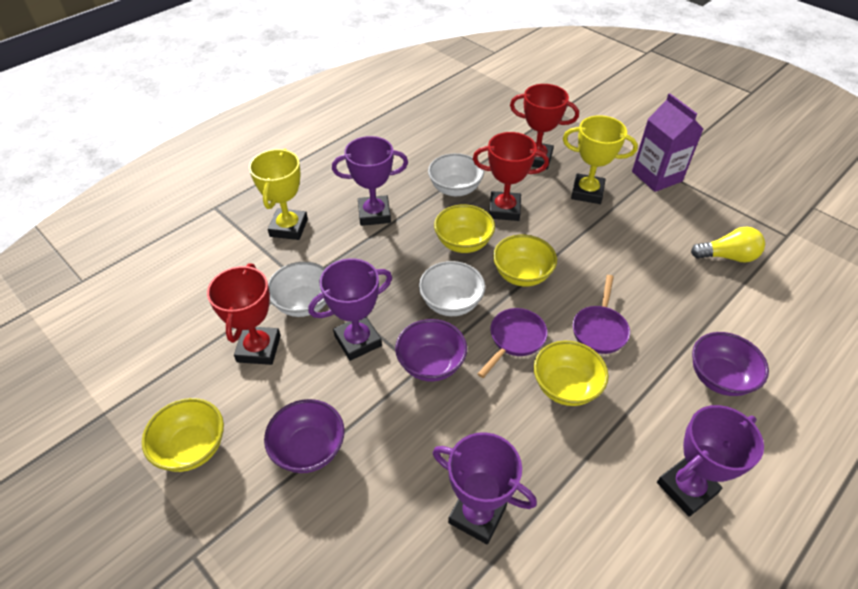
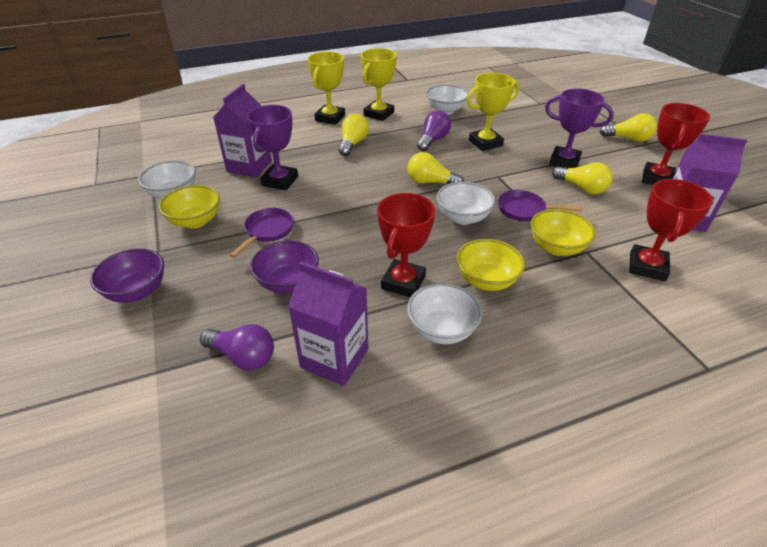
purple bowl: [264,399,345,473] [395,319,467,382] [692,332,769,396] = 3 -> [90,248,164,303] [250,241,319,293] = 2
purple carton: [632,94,703,192] = 1 -> [213,84,272,178] [288,262,368,386] [673,134,747,232] = 3
purple light bulb: none = 0 -> [200,324,274,370] [417,111,451,151] = 2
purple trophy: [308,258,392,361] [332,136,408,226] [433,432,537,544] [657,405,764,517] = 4 -> [247,105,298,191] [545,88,614,168] = 2
white bowl: [268,262,326,317] [419,261,485,316] [428,153,484,196] = 3 -> [138,160,196,199] [407,283,483,344] [426,84,469,114] [437,182,495,225] = 4
yellow bowl: [142,398,224,472] [434,205,495,253] [493,235,557,287] [534,341,609,406] = 4 -> [159,185,220,228] [457,239,525,291] [531,209,596,256] = 3
yellow light bulb: [691,227,765,263] = 1 -> [339,114,369,156] [407,152,464,184] [552,162,612,194] [600,113,657,142] = 4
yellow trophy: [249,149,308,240] [563,115,638,204] = 2 -> [308,52,345,125] [361,48,397,121] [466,73,519,151] = 3

